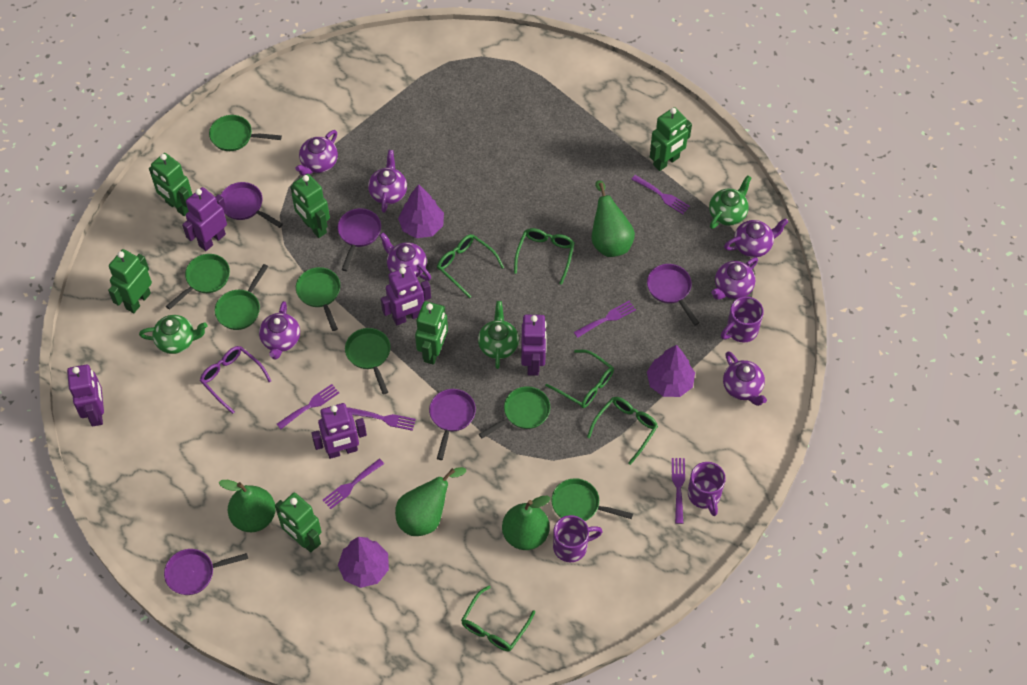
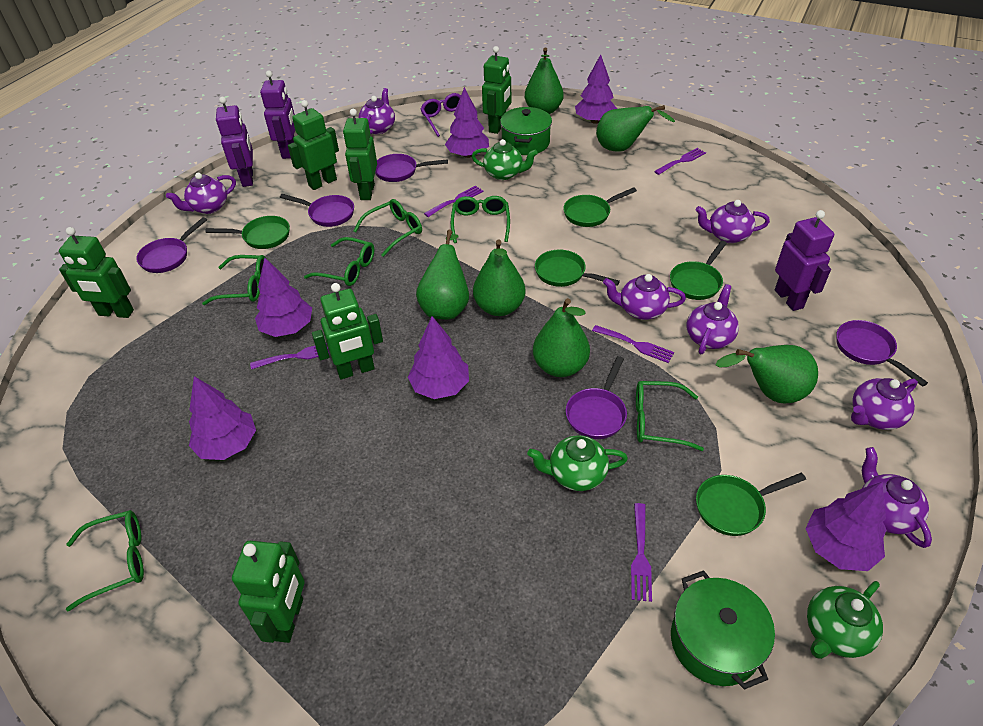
green glasses: [437,234,504,298] [461,586,535,652] [514,228,575,285] [545,350,614,408] [587,397,658,465] = 5 -> [66,510,144,612] [202,255,266,305] [304,237,375,286] [354,199,422,257] [451,196,510,243] [636,381,704,451] = 6
green pan: [166,254,230,310] [209,115,282,151] [215,264,268,330] [296,267,340,331] [345,328,391,394] [479,386,550,438] [551,478,633,521] = 7 -> [205,216,290,249] [535,249,620,287] [563,187,637,227] [670,240,727,300] [696,473,806,536] = 5
green pear: [218,480,276,532] [395,467,466,536] [502,496,551,550] [591,180,635,257] = 4 -> [416,230,469,319] [473,240,525,316] [525,48,563,114] [533,298,590,377] [596,105,675,152] [716,345,818,403] = 6
green pot: none = 0 -> [500,107,552,155] [671,570,775,690] = 2
purple fork: [277,384,339,429] [323,458,384,509] [347,407,416,431] [574,301,636,338] [631,175,690,214] [672,458,685,524] = 6 -> [250,343,330,369] [424,186,483,217] [592,325,674,363] [631,503,652,602] [654,148,706,175] = 5
purple mug: [553,515,603,562] [688,462,726,516] [721,296,764,343] = 3 -> none = 0
purple robot: [67,365,104,427] [182,187,227,251] [311,403,367,459] [381,266,431,325] [521,315,547,376] = 5 -> [216,97,253,187] [260,71,295,159] [775,210,834,311] = 3
purple tree: [338,537,389,588] [398,184,444,238] [647,345,695,397] = 3 -> [189,376,256,460] [255,257,312,337] [408,316,469,399] [445,87,489,158] [575,54,617,124] [805,482,886,571] = 6

